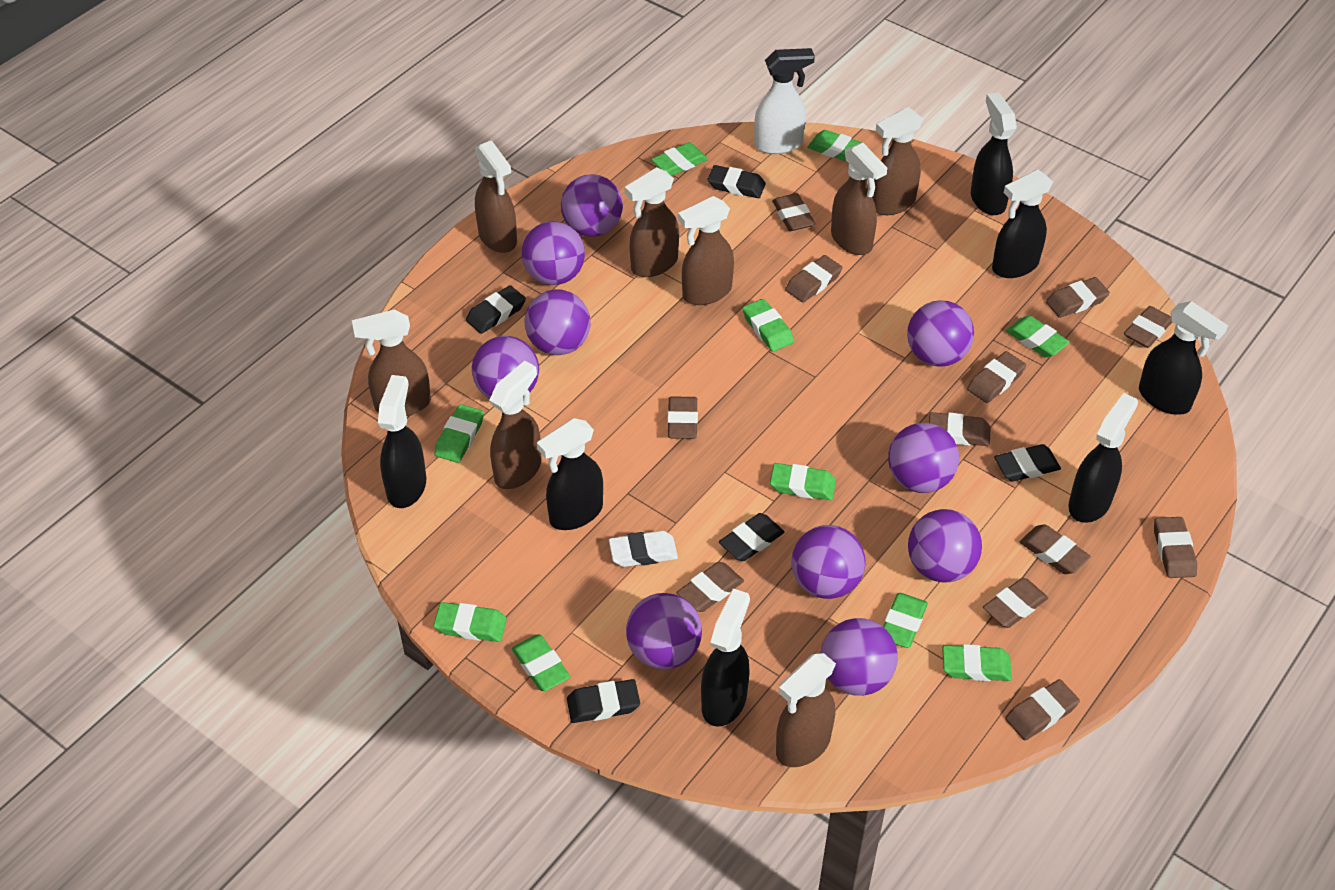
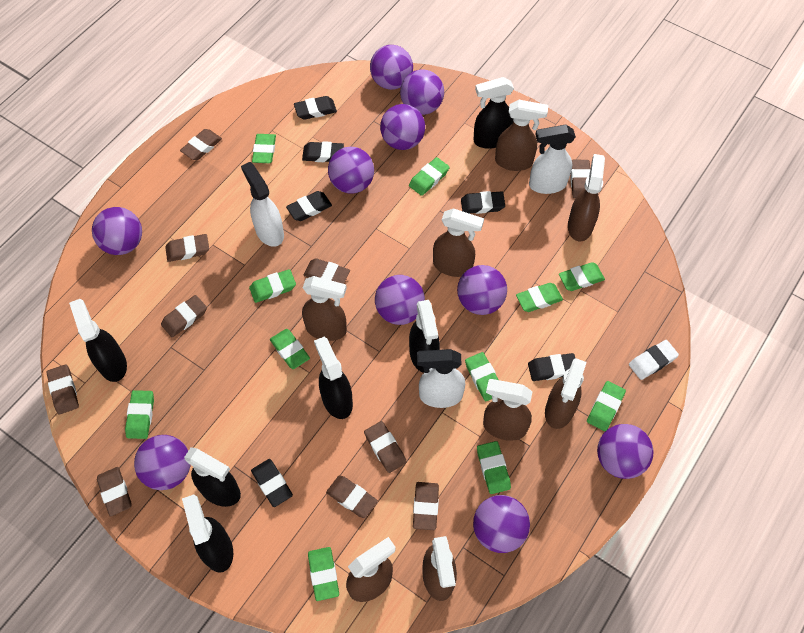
black eraser: [466,285,526,334] [567,679,640,723] [708,165,766,198] [719,513,784,561] [994,444,1061,482] = 5 -> [251,459,293,507] [286,191,332,221] [294,96,337,120] [302,141,344,162] [461,191,505,214] [528,353,575,381] = 6
black spray bottle: [378,375,426,508] [537,418,603,530] [701,588,750,727] [971,92,1017,215] [992,169,1053,278] [1068,393,1138,523] [1139,301,1228,415] = 7 -> [69,299,127,382] [182,494,233,573] [184,447,241,507] [314,337,353,419] [409,300,440,373] [473,77,514,149] = 6
brown eraser: [667,396,698,439] [677,562,744,612] [772,193,815,231] [785,255,843,303] [929,412,991,446] [967,351,1026,403] [983,578,1048,628] [1005,679,1080,740] [1020,524,1091,574] [1046,277,1110,318] [1124,306,1172,348] [1154,517,1197,578] = 12 -> [46,365,79,414] [97,467,131,517] [161,295,207,337] [165,234,209,262] [180,129,222,160] [304,258,350,284] [326,475,378,518] [364,421,407,473] [413,482,439,530] [570,160,590,198] = 10
green eraser: [433,602,507,642] [434,404,484,463] [511,634,570,691] [651,142,708,176] [742,299,794,352] [770,463,836,500] [807,130,866,162] [883,593,928,648] [942,644,1012,681] [1006,316,1070,358] = 10 -> [125,390,154,439] [249,269,296,303] [252,134,276,163] [270,329,310,369] [308,547,339,601] [409,157,450,196] [465,352,499,401] [477,441,511,494] [516,283,563,312] [559,262,605,291] [587,381,626,431] = 11
white spray bottle: [754,48,815,154] = 1 -> [241,162,284,247] [417,349,465,408] [529,125,576,194] = 3

